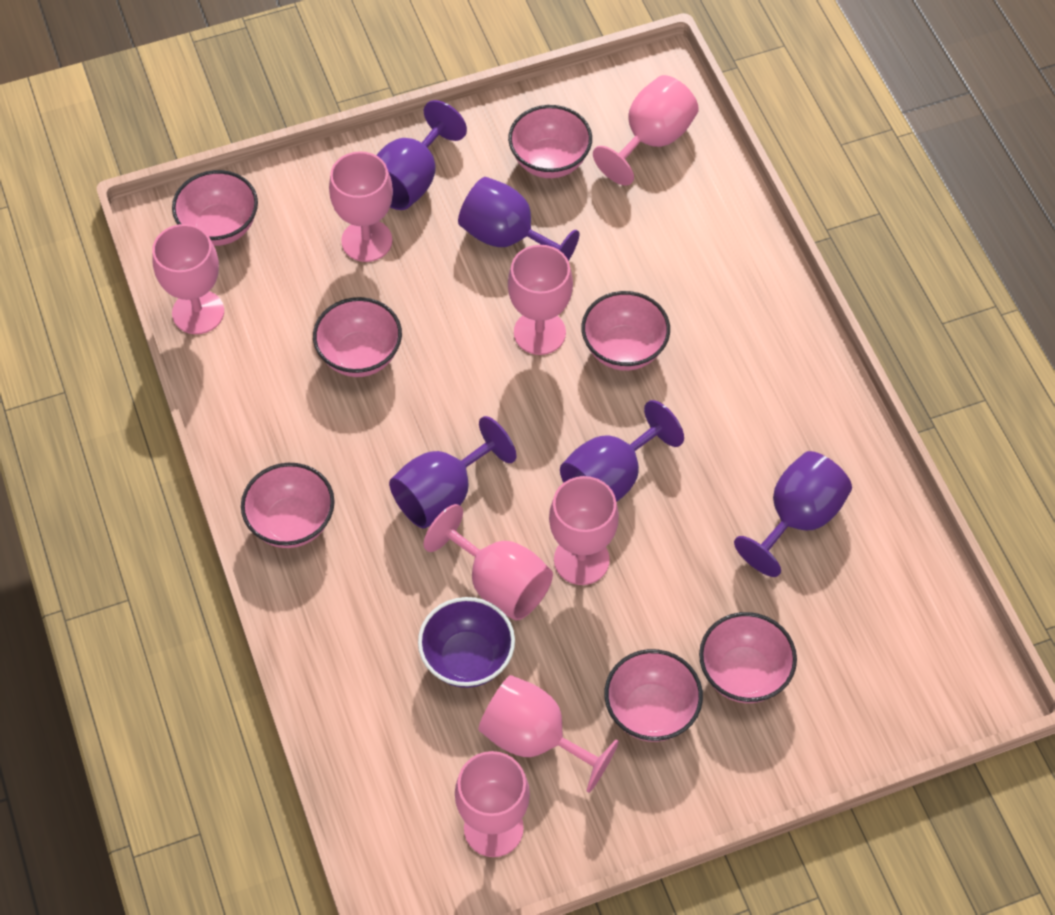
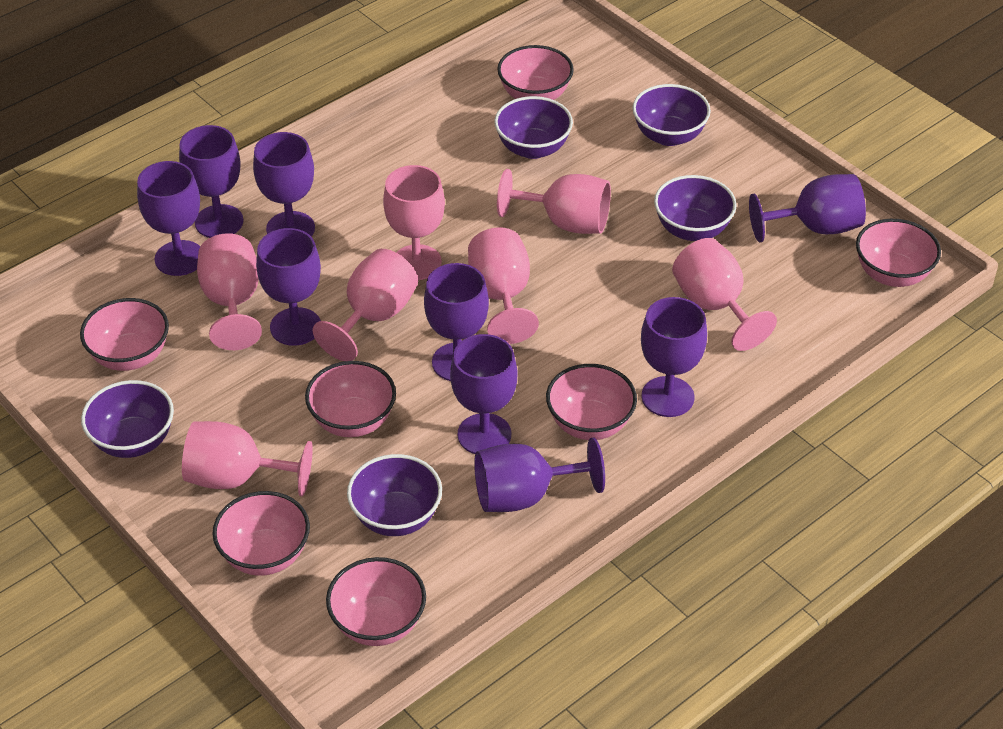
pink goblet: [152,224,224,334] [329,151,393,262] [423,504,553,621] [455,751,530,857] [478,675,619,793] [508,245,573,355] [549,476,619,585] [593,75,699,186] = 8 -> [182,421,313,496] [197,233,262,350] [313,249,418,361] [383,165,445,280] [468,227,539,344] [497,169,611,234] [672,238,777,351] = 7
purple bowl: [418,597,515,688] = 1 -> [81,380,174,458] [347,454,442,536] [494,96,573,159] [632,84,711,146] [654,175,737,241] = 5
purple goblet: [376,100,467,210] [389,416,517,529] [458,177,580,261] [560,400,684,502] [734,451,852,577] = 5 -> [137,161,200,276] [179,125,243,238] [253,132,315,237] [256,228,321,346] [424,263,489,381] [450,334,517,454] [474,438,605,512] [641,297,707,417] [749,174,866,242] = 9

